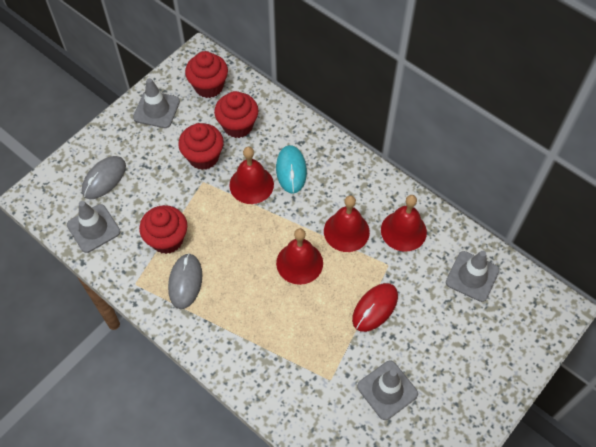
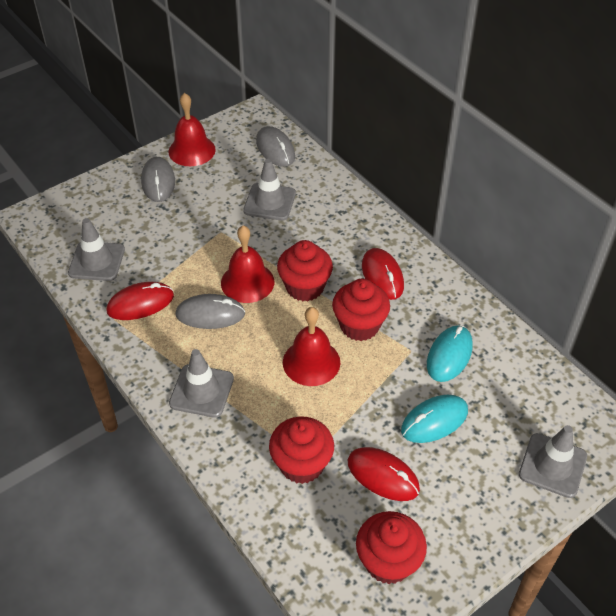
grey mouse: [82,156,126,199] [168,253,202,309] = 2 -> [141,157,175,202] [176,294,245,329] [256,126,295,167] = 3
red bell: [229,147,274,204] [276,228,323,285] [324,195,370,252] [381,195,427,252] = 4 -> [169,93,216,166] [221,225,274,303] [283,307,340,386] = 3
red mouse: [352,283,398,332] = 1 -> [107,282,174,320] [348,447,420,501] [362,248,404,300] = 3
turquoise mouse: [276,145,307,194] = 1 -> [401,395,468,443] [427,325,473,382] = 2

